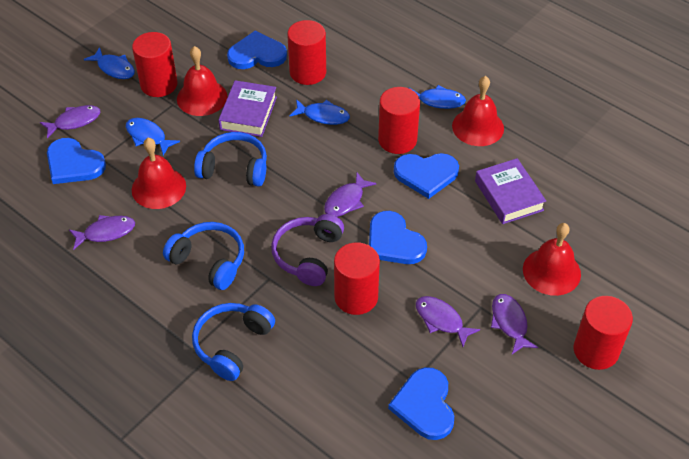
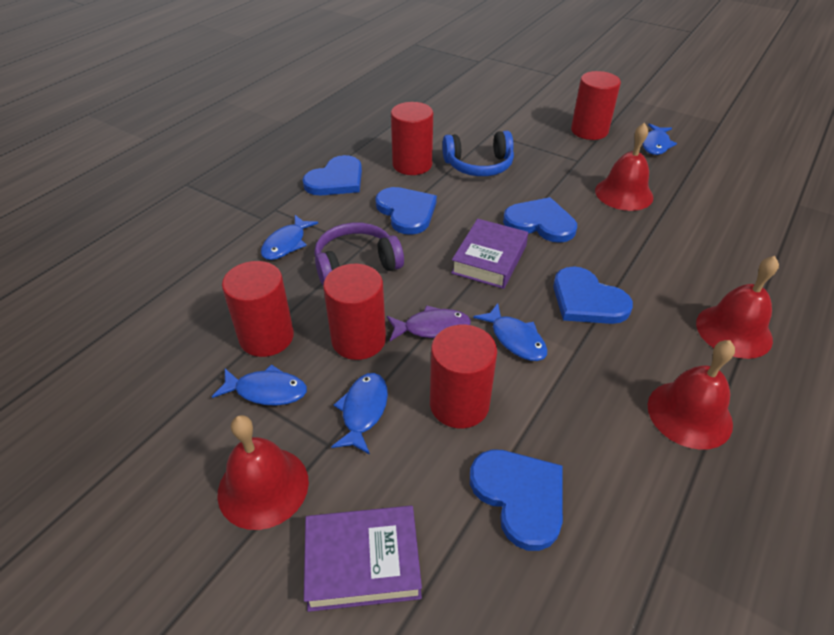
blue fish: [84,47,135,79] [126,118,180,156] [289,99,350,125] [409,85,466,109] = 4 -> [212,364,307,405] [261,215,318,260] [331,373,388,455] [473,303,547,361] [643,123,677,155] = 5
blue headphones: [163,222,244,290] [192,303,275,381] [194,132,267,187] = 3 -> [442,131,514,176] = 1
purple fish: [40,105,100,138] [69,215,135,250] [324,173,377,217] [416,296,480,347] [491,294,538,354] = 5 -> [387,305,471,341] = 1

